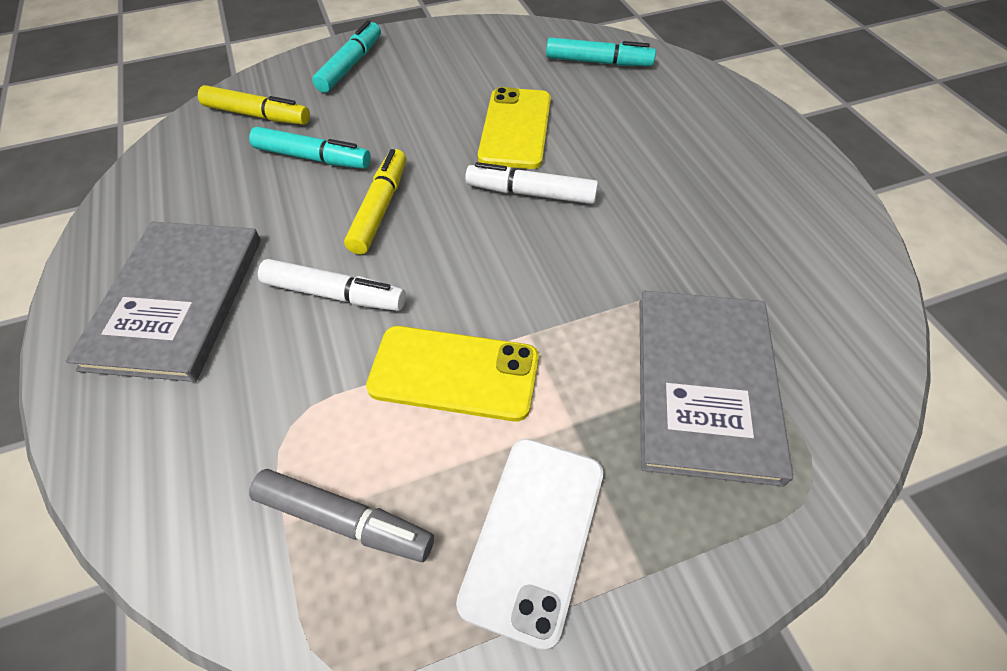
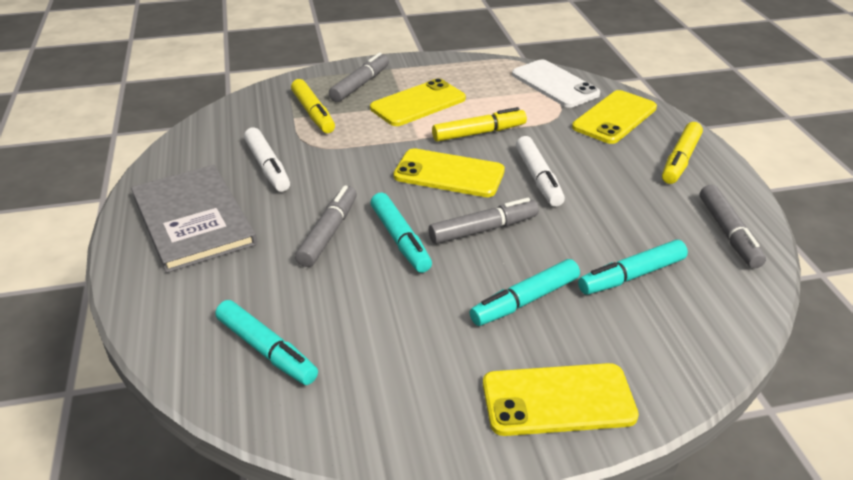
grey book: [66,221,261,382] [640,291,793,486] = 2 -> [131,165,257,273] = 1
grey marker: [249,469,434,562] = 1 -> [295,185,357,267] [329,53,389,102] [429,198,539,244] [700,185,766,268] = 4
turquoise marker: [249,127,371,169] [312,20,381,93] [546,37,656,66] = 3 -> [215,300,318,385] [370,193,432,273] [470,259,580,326] [578,240,688,295] = 4
yellow marker: [198,85,310,125] [344,149,406,254] = 2 -> [291,79,335,133] [432,107,527,142] [662,122,703,184] = 3
yellow phone: [366,326,539,422] [478,87,551,169] = 2 -> [370,78,466,126] [393,148,505,197] [483,363,639,436] [572,90,657,144] = 4

